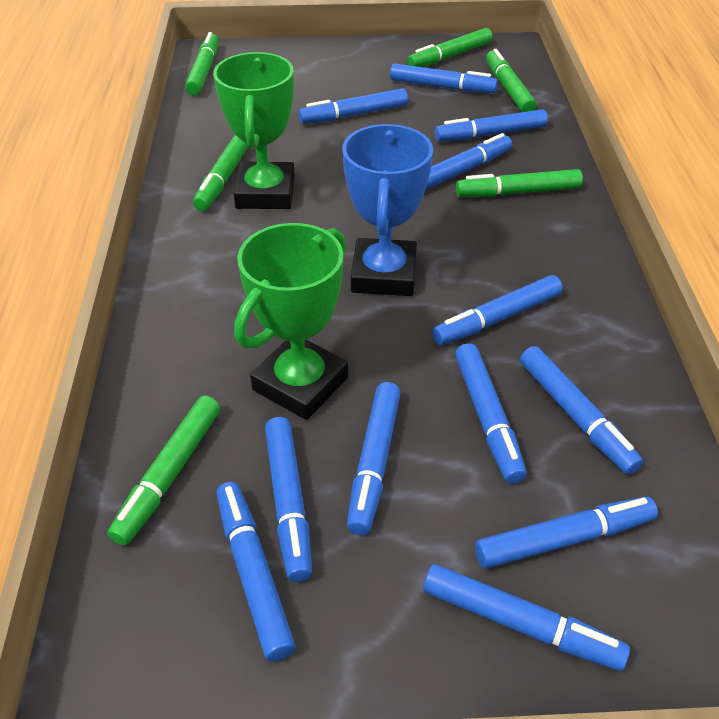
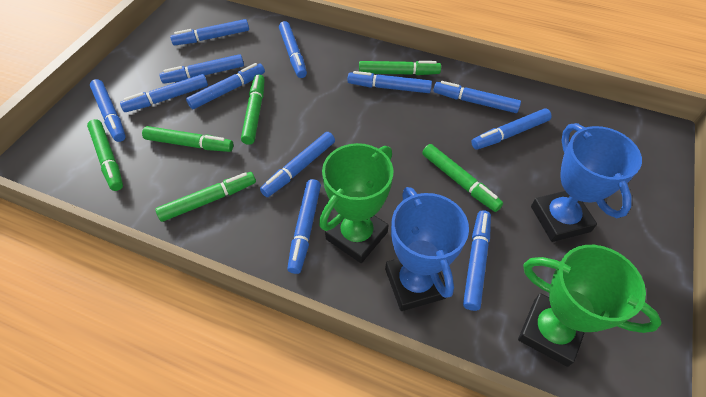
blue trophy: [342,124,433,296] = 1 -> [385,187,469,311] [531,123,642,242] = 2

